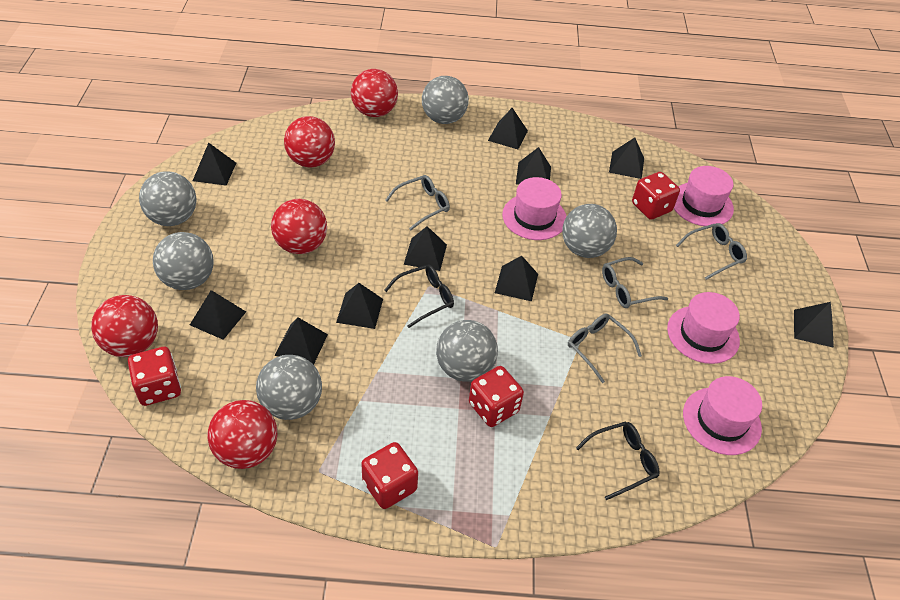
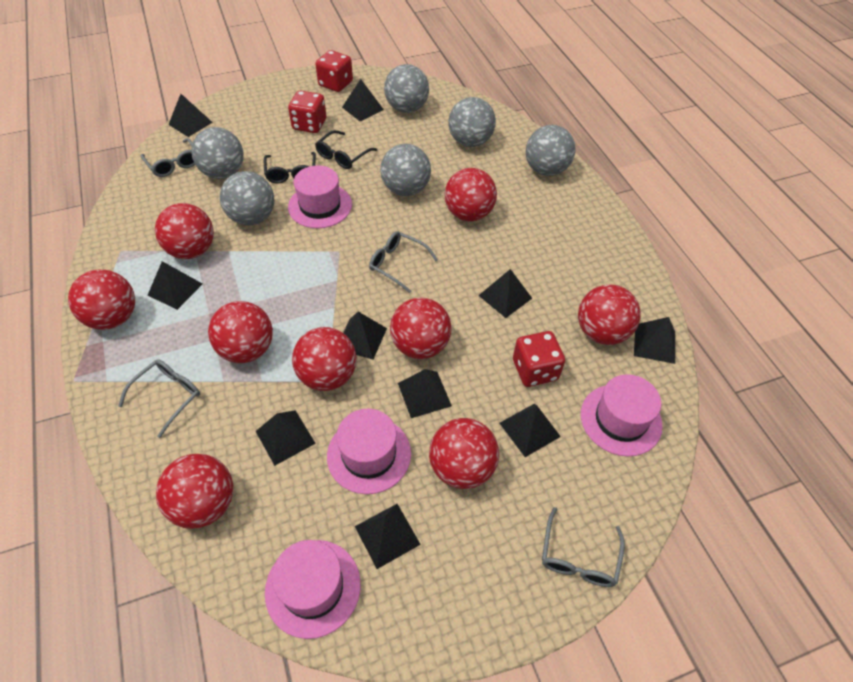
red ball: [91,295,158,357] [207,400,277,469] [271,199,327,254] [284,116,335,167] [351,69,398,117] = 5 -> [68,270,135,330] [155,203,214,259] [156,454,233,529] [208,301,273,363] [292,327,357,391] [390,298,452,359] [429,418,499,489] [445,168,497,221] [578,284,641,345] = 9
red dice: [128,347,181,406] [361,442,418,509] [469,366,524,427] [632,172,680,220] = 4 -> [288,90,326,133] [315,50,353,92] [513,331,565,387] = 3

